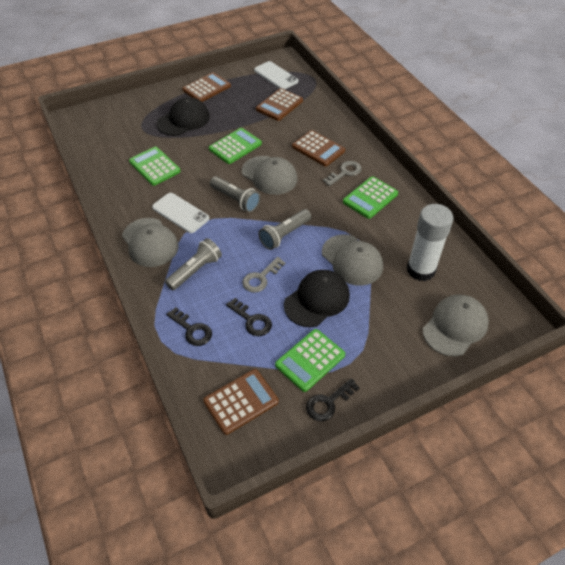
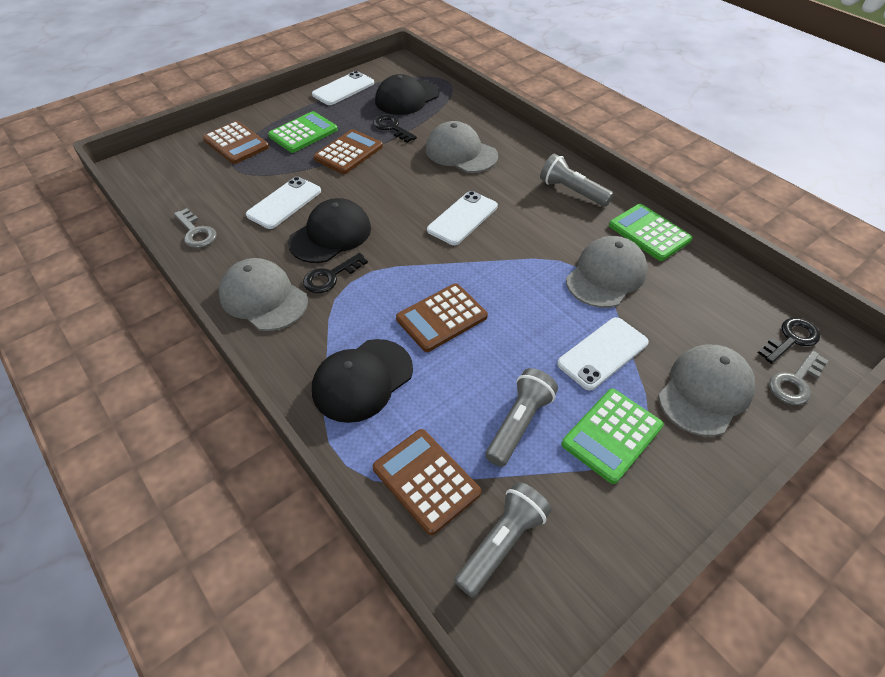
black cap: [157,97,210,136] [284,270,350,327] = 2 -> [288,198,371,263] [312,339,413,423] [375,74,440,115] = 3
green calculator: [129,147,181,186] [209,128,262,164] [275,329,345,392] [343,176,398,219] = 4 -> [268,111,338,153] [561,389,664,484] [609,204,693,261] = 3
white glue stick: [407,204,454,281] = 1 -> none = 0
white phone: [152,193,209,233] [254,61,298,90] = 2 -> [246,177,321,229] [312,71,374,105] [427,191,498,245] [557,317,649,391] = 4

